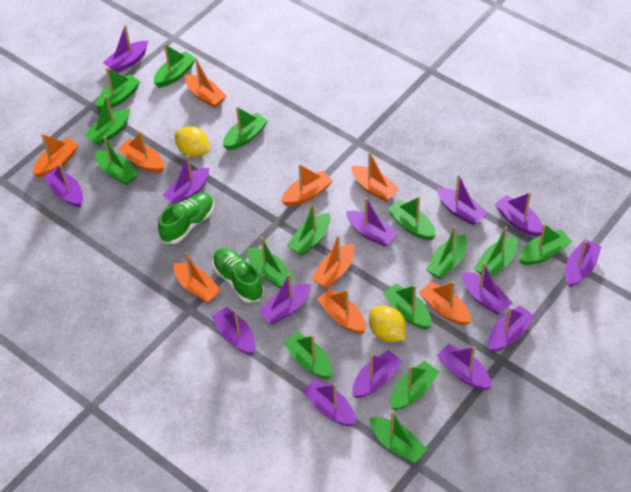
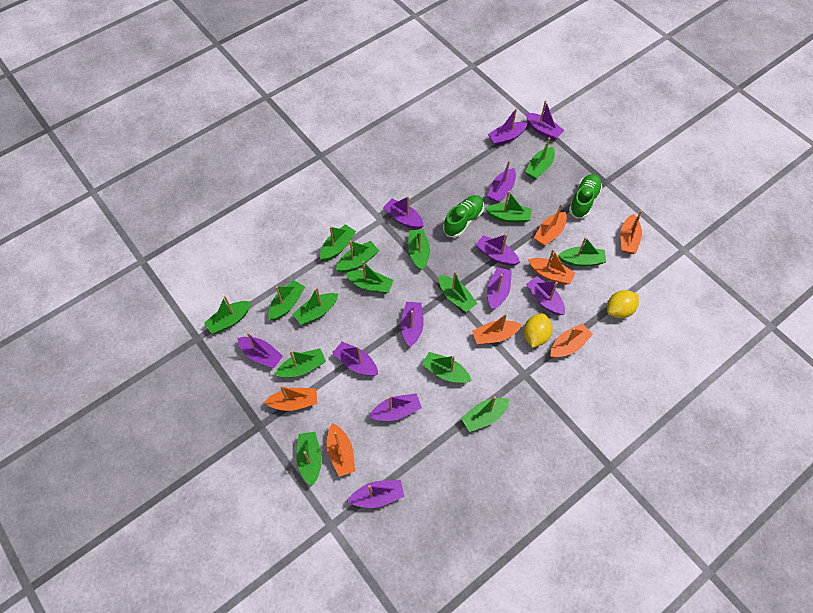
orange boat: [33,133,78,178] [118,131,164,173] [174,252,221,303] [185,59,226,108] [281,164,332,206] [312,235,355,289] [317,288,366,334] [351,152,400,202] [419,281,471,325] = 9 -> [264,385,317,411] [327,423,355,477] [472,313,522,345] [528,249,575,285] [534,205,567,246] [551,323,593,358] [620,210,642,254] = 7
purple boat: [44,164,83,208] [103,25,148,73] [163,155,209,204] [212,307,255,355] [258,274,311,324] [302,379,356,426] [346,197,398,247] [352,350,403,398] [437,175,487,225] [437,344,492,390] [462,262,513,315] [488,305,535,352] [495,192,543,237] [565,239,602,287] = 14 -> [238,332,283,368] [333,342,378,376] [348,480,405,508] [369,393,422,421] [383,196,424,229] [401,302,424,347] [476,234,520,266] [487,160,516,203] [487,267,512,310] [488,108,527,146] [526,100,564,140] [526,276,565,315] = 12

